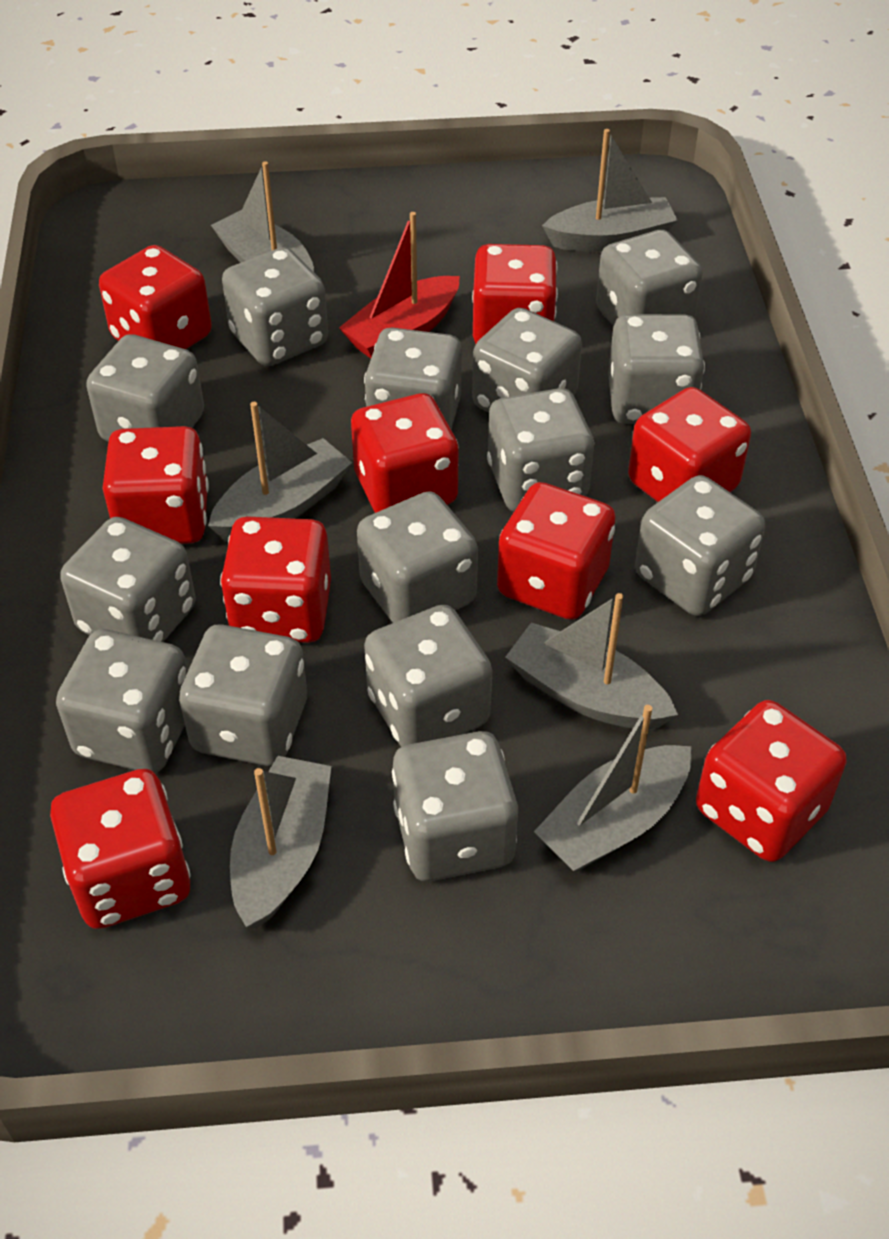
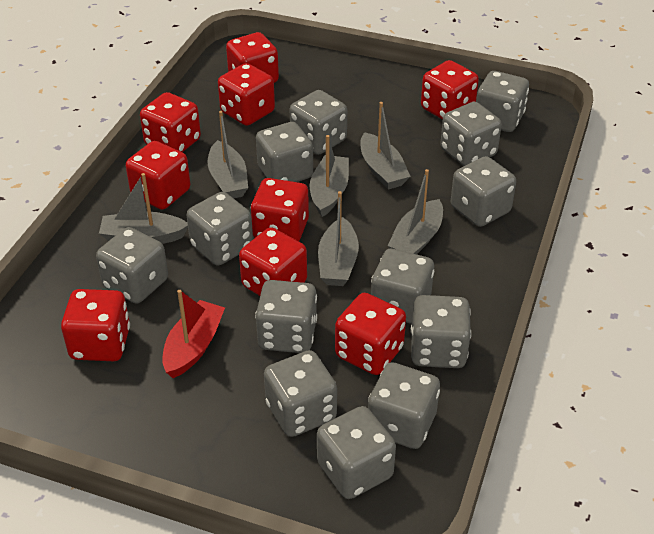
grey dice: [56,629,188,773] [60,517,196,642] [86,334,204,442] [179,624,307,766] [222,247,328,366] [357,491,478,623] [364,328,462,430] [364,605,492,747] [392,731,518,881] [472,308,582,412] [487,388,594,512] [596,230,703,326] [608,314,705,424] [635,475,765,616] = 14 -> [96,227,168,304] [187,192,253,266] [255,280,317,353] [256,122,313,182] [264,350,337,437] [290,90,347,155] [317,406,396,499] [368,362,440,449] [371,249,434,324] [411,295,471,368] [440,102,502,166] [451,156,516,227] [476,71,529,132] = 13

